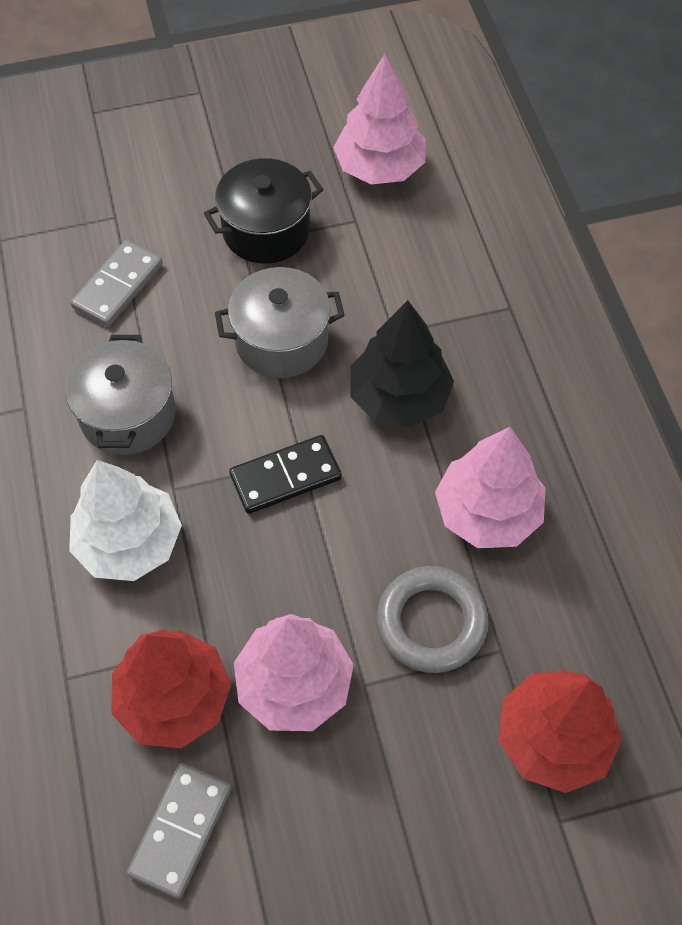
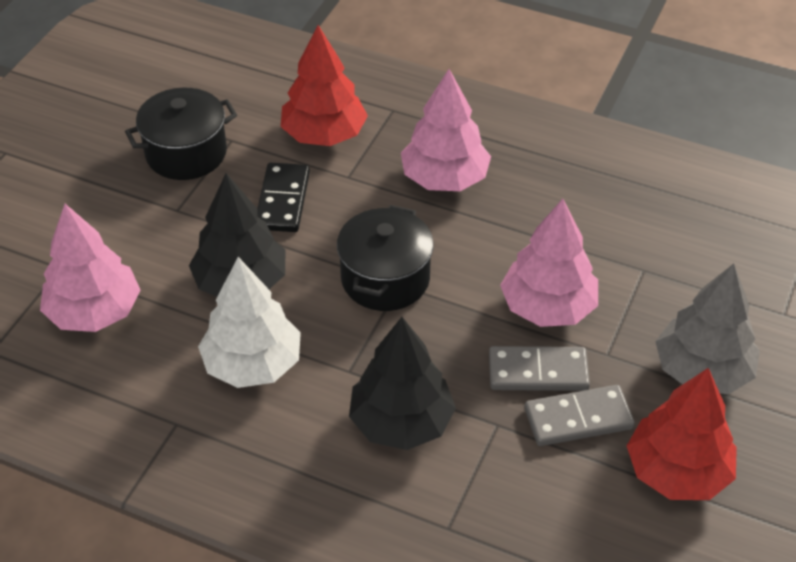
black pot: [204,158,323,264] = 1 -> [125,88,237,180] [337,205,434,311] = 2
black tree: [350,300,454,427] = 1 -> [189,173,285,297] [349,317,456,450] = 2
grey pot: [65,335,176,455] [215,267,345,378] = 2 -> none = 0
grey ring: [376,566,488,673] = 1 -> none = 0
grey tree: none = 0 -> [655,263,760,394] = 1

